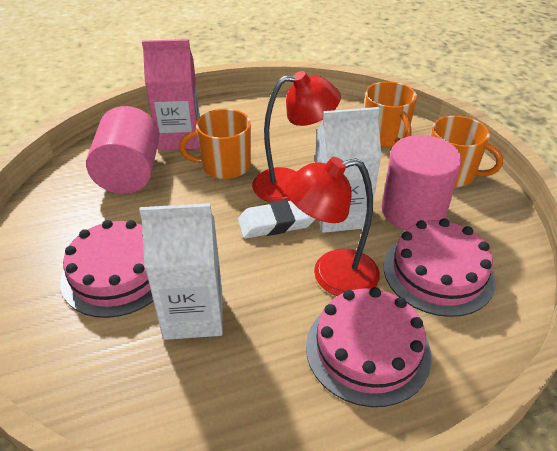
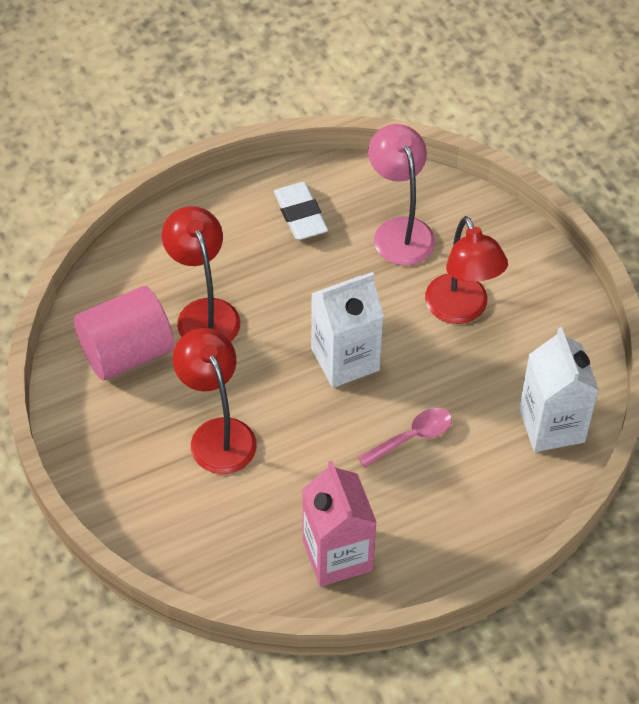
orange mug: [179,109,251,179] [364,81,417,147] [431,116,503,187] = 3 -> none = 0
pink cake: [60,220,153,318] [306,287,432,407] [384,218,496,317] = 3 -> none = 0
pink cylinder: [86,106,159,194] [382,135,462,230] = 2 -> [74,286,174,380] = 1
pink lamp: none = 0 -> [368,124,435,266] = 1
pink spoon: none = 0 -> [358,408,452,468] = 1
red lamp: [252,71,341,202] [285,157,380,296] = 2 -> [162,206,240,342] [172,328,257,474] [425,216,508,324] = 3

